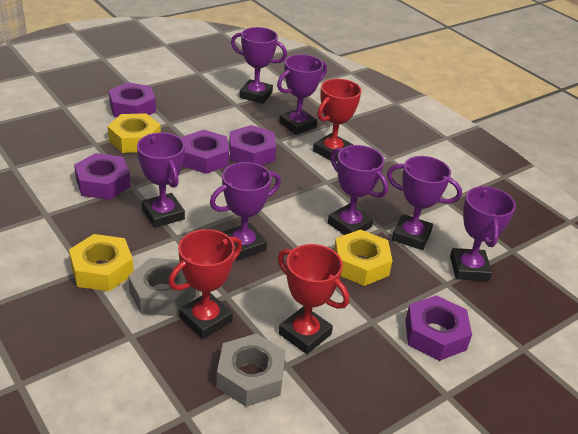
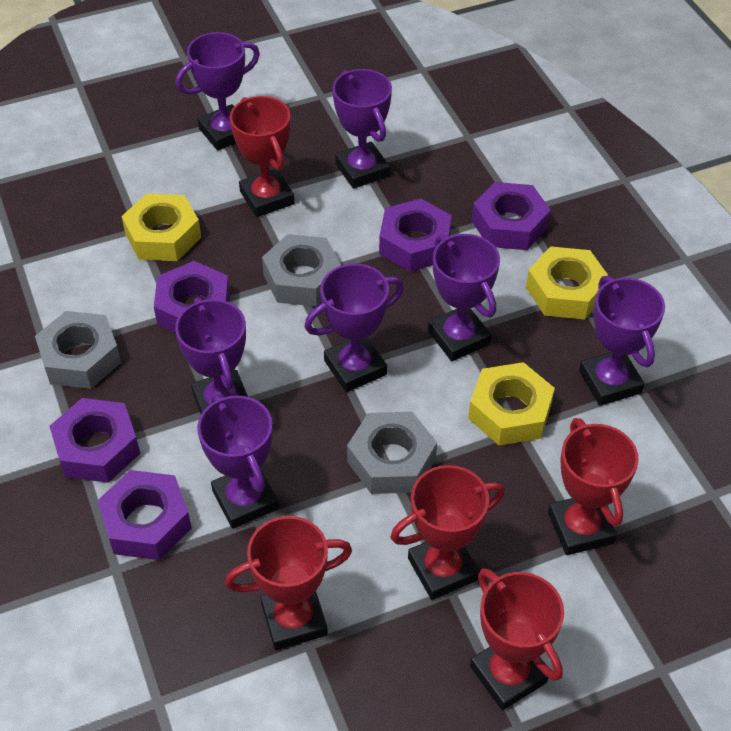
grey nut: [128,258,196,316] [216,333,286,407] = 2 -> [35,311,121,389] [262,234,341,307] [347,412,437,494] = 3
red trophy: [168,229,242,339] [278,244,349,354] [313,79,362,162] = 3 -> [225,516,352,650] [230,96,294,217] [390,465,505,600] [470,568,564,710] [548,418,639,555] = 5

